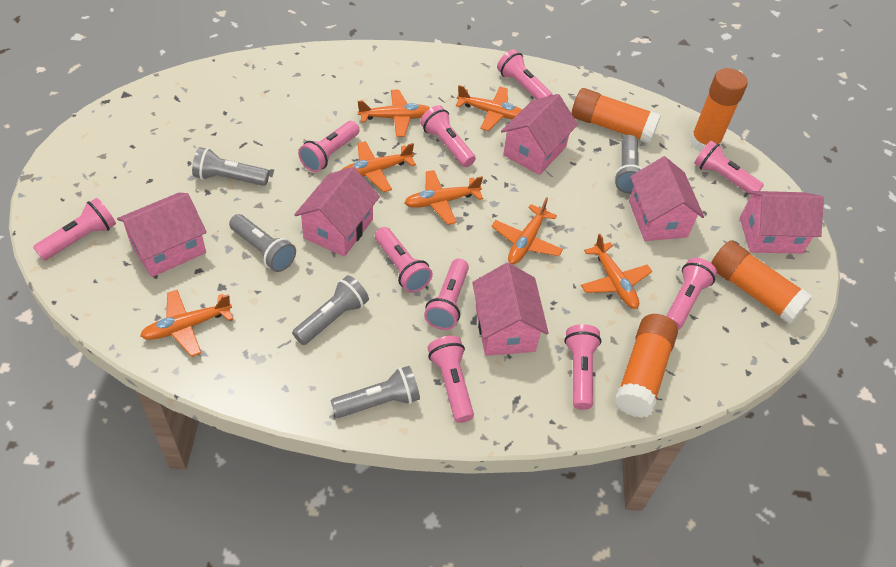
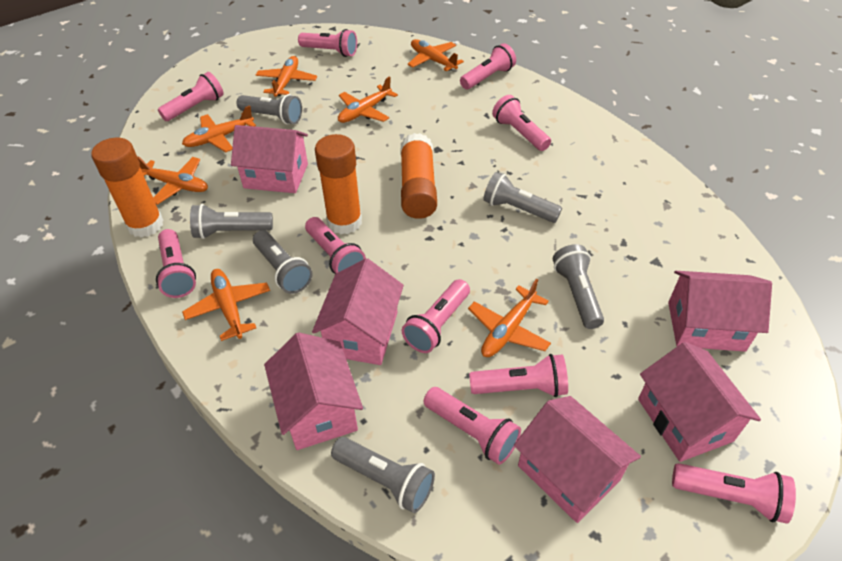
grey flashlight: [192,147,269,186] [229,214,296,272] [292,275,369,345] [330,366,420,418] [614,135,642,194] = 5 -> [190,204,273,239] [236,94,302,124] [253,230,313,294] [331,437,435,513] [483,172,562,223] [553,244,604,329] = 6
orange glue stick: [571,88,661,143] [615,314,678,418] [690,68,748,152] [711,240,813,324] = 4 -> [91,138,163,238] [315,134,362,234] [400,133,437,219] = 3

